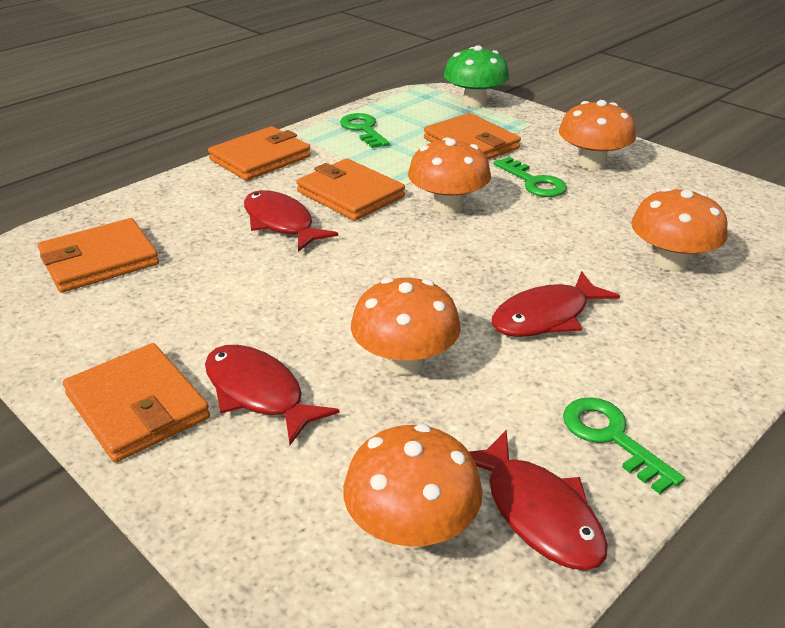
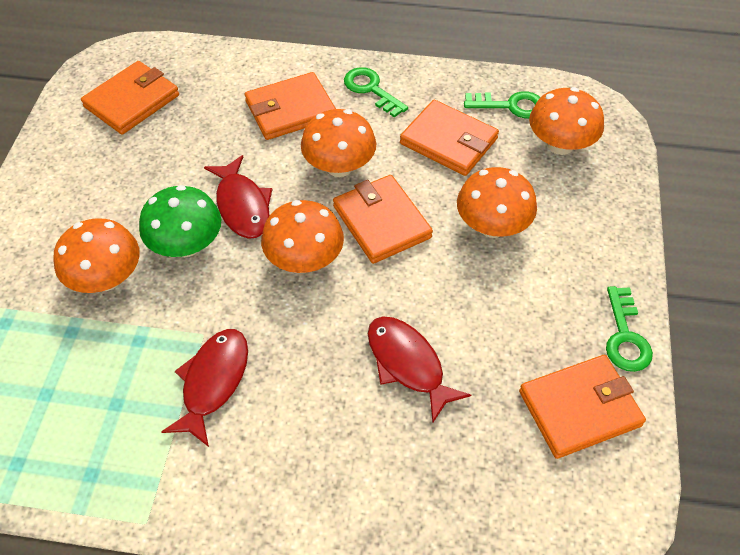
red fish: [205,345,340,445] [244,190,338,252] [469,430,608,570] [492,271,620,337] = 4 -> [161,329,248,447] [204,155,273,239] [368,316,471,422] = 3

